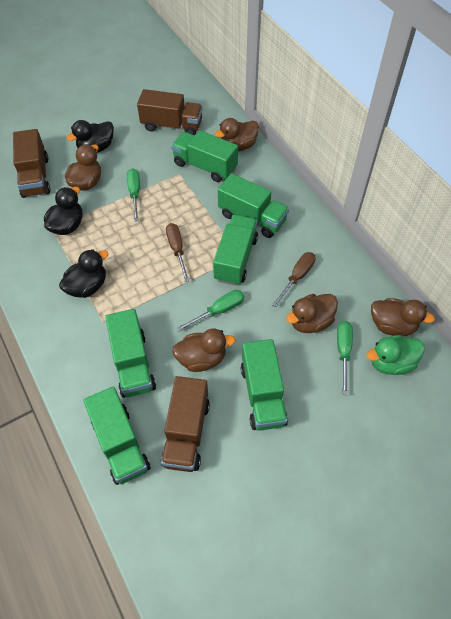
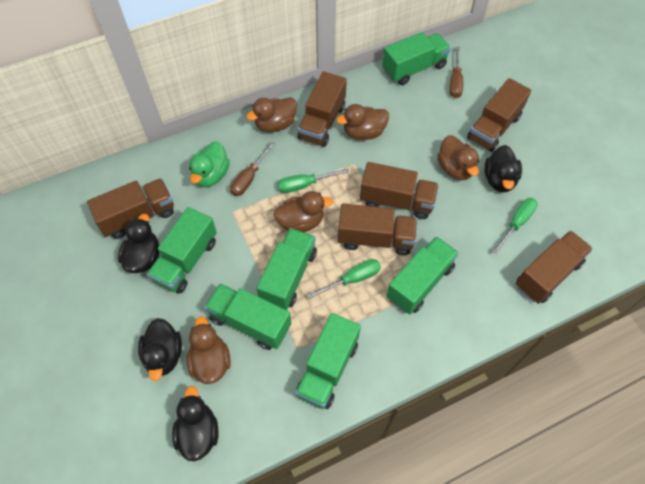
black duck: [44,187,82,235] [59,249,108,298] [66,120,114,153] = 3 -> [118,214,160,273] [138,318,182,381] [172,386,219,461] [484,145,522,193] = 4
brown truck: [13,129,50,198] [137,89,203,135] [161,376,210,472] = 3 -> [87,178,174,239] [298,71,347,147] [338,204,417,255] [360,162,439,219] [467,78,531,152] [516,230,593,304] = 6

